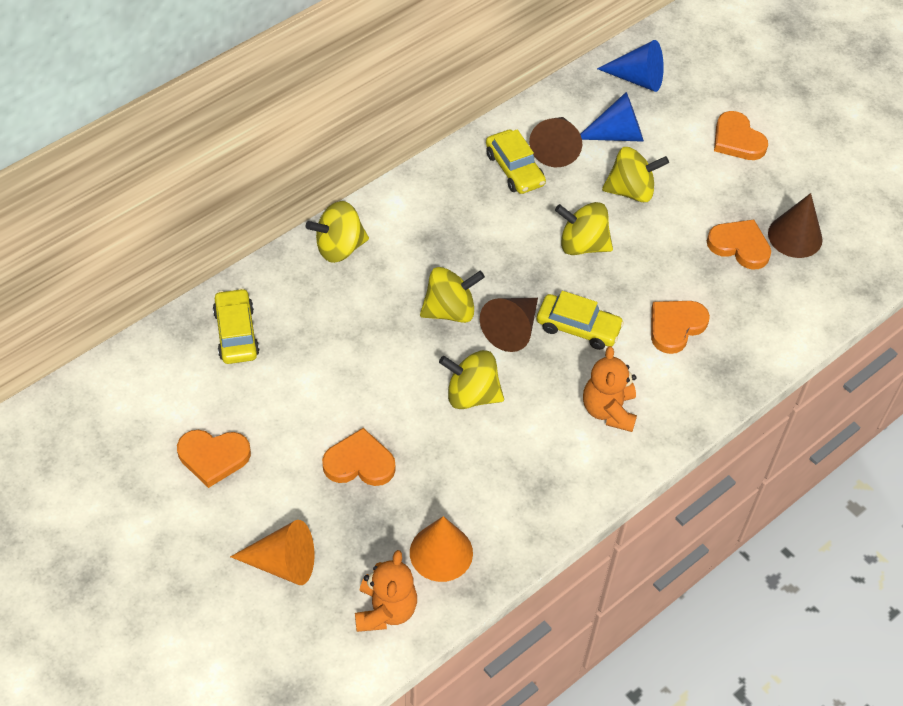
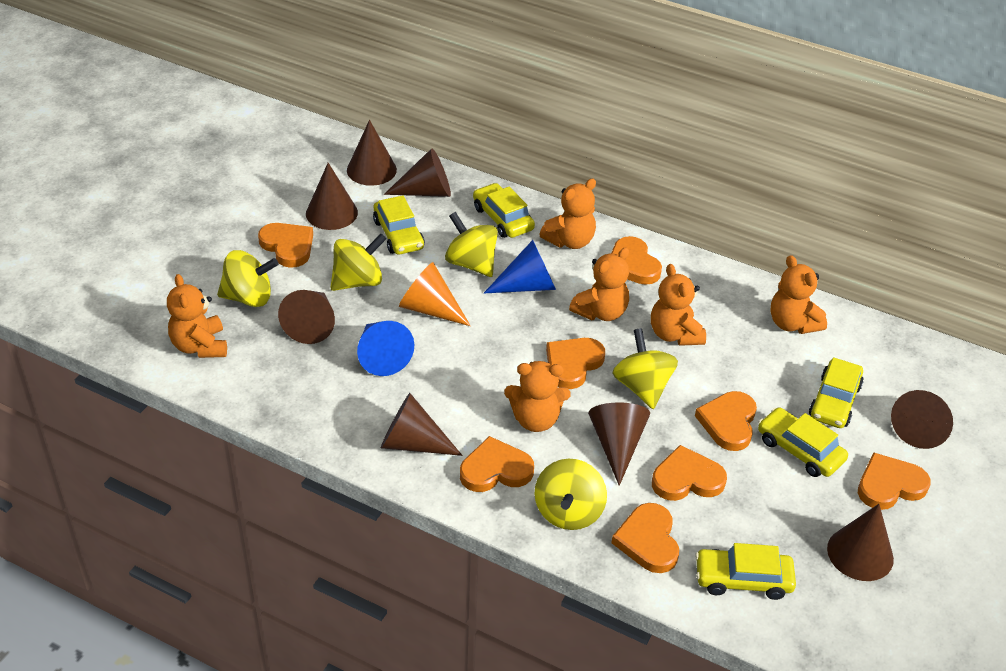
brown cone: [480,298,538,352] [529,117,582,167] [768,193,822,258] = 3 -> [278,290,335,344] [306,163,358,230] [347,120,397,186] [381,393,462,456] [384,148,451,197] [588,402,650,486] [827,504,894,581] [891,390,953,449] = 8
orange cone: [230,520,315,585] [410,516,473,582] = 2 -> [399,262,471,326] = 1
orange heart: [177,430,251,488] [322,428,395,486] [651,301,710,354] [707,220,771,270] [714,111,768,160] = 5 -> [258,223,313,268] [460,436,534,492] [546,338,605,389] [611,503,679,573] [612,236,662,285] [652,445,727,501] [695,391,757,451] [858,452,931,510] = 8
orange teddy bear: [355,550,417,632] [583,346,637,432] = 2 -> [167,274,227,358] [504,361,570,432] [539,179,596,249] [569,248,629,321] [651,264,706,346] [770,255,827,334] = 6
yellow car: [213,288,260,364] [486,129,546,194] [537,291,624,350] = 3 -> [373,195,425,255] [473,183,535,238] [695,543,796,600] [758,407,848,477] [809,357,863,428] = 5

